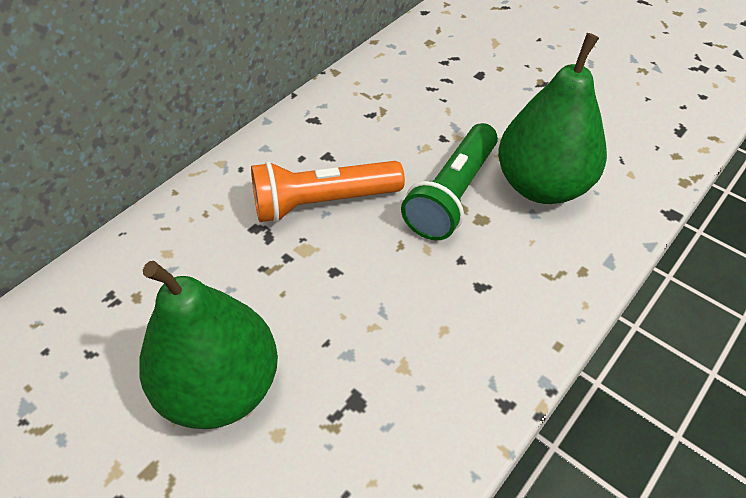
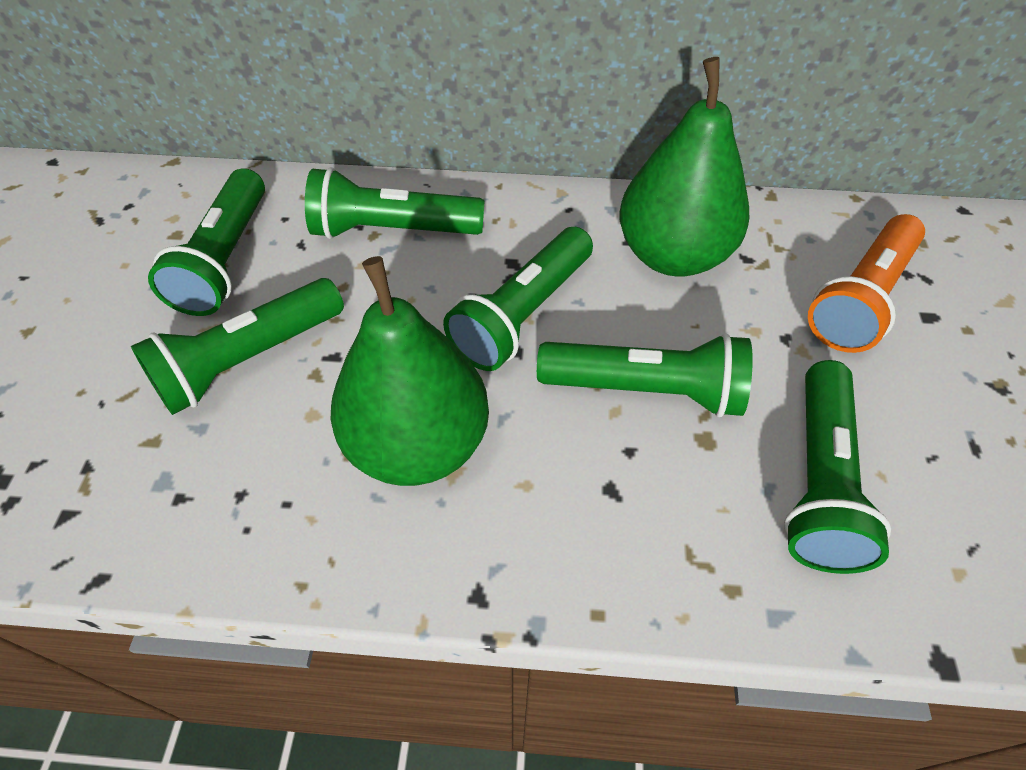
green flashlight: [401,123,498,240] = 1 -> [131,278,344,415] [148,168,265,316] [305,167,485,239] [443,227,593,371] [537,333,753,417] [784,360,891,574] = 6

